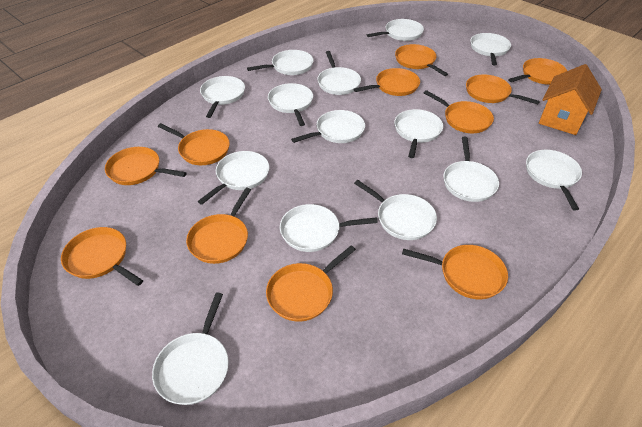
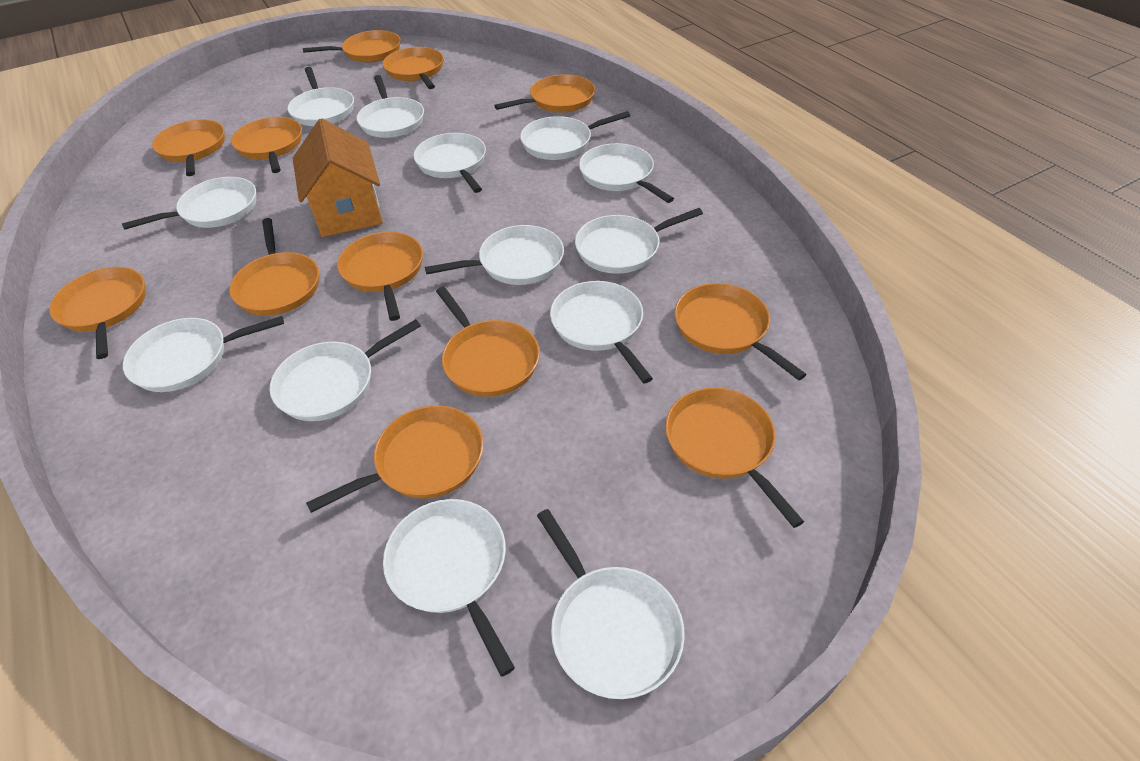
orange pan: [61,227,143,286] [105,147,187,185] [158,123,230,165] [186,188,251,264] [266,246,356,322] [354,68,420,96] [395,44,448,76] [402,245,508,299] [424,90,494,133] [466,75,540,104] [508,58,567,85] = 11 -> [49,267,146,359] [152,119,225,176] [229,218,319,316] [231,117,302,173] [303,30,401,63] [306,405,484,513] [337,232,423,321] [383,47,443,89] [436,287,540,397] [494,74,595,113] [665,387,804,528] [674,283,807,380] = 12
white pan: [152,293,229,405] [198,151,269,205] [200,76,245,118] [247,50,313,75] [268,83,313,126] [280,204,378,252] [291,110,365,143] [317,51,361,95] [354,180,437,240] [367,19,424,41] [394,109,443,158] [443,137,499,202] [470,33,511,66] [526,150,582,210] = 14 -> [122,177,256,230] [123,316,284,392] [270,319,421,421] [287,67,354,126] [357,75,424,138] [383,499,515,677] [414,133,486,193] [425,225,564,285] [520,111,630,160] [537,509,685,699] [550,281,653,383] [575,208,703,274] [579,143,674,203] = 13

